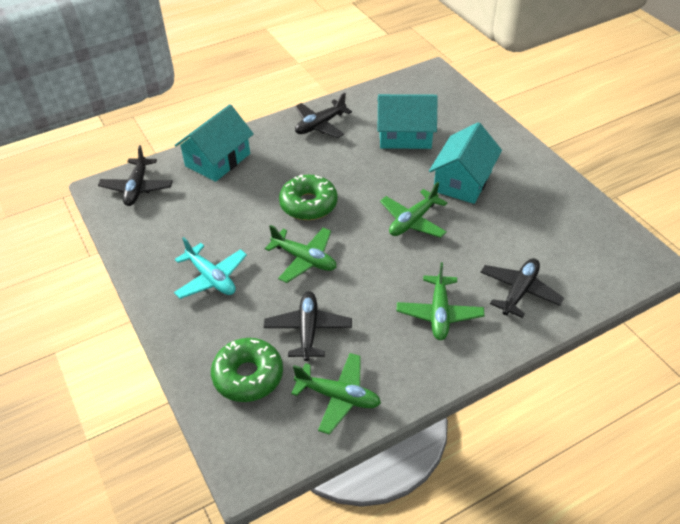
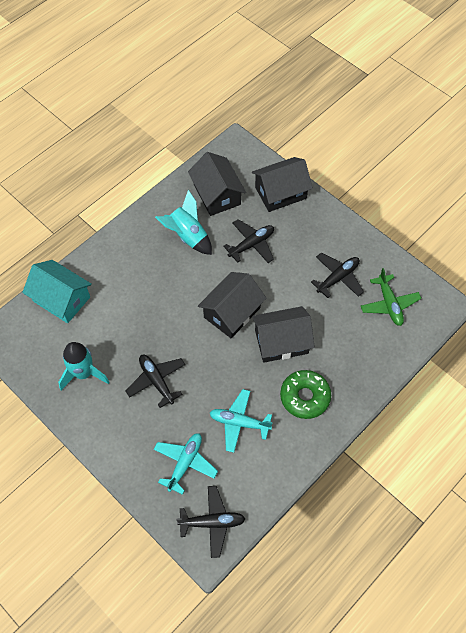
black house: none = 0 -> [188,152,246,216] [198,272,267,338] [252,157,313,212] [252,306,315,363] = 4
green donut: [211,338,283,402] [279,174,338,220] = 2 -> [280,370,331,419] = 1
green plane: [265,225,336,283] [291,353,381,435] [380,182,447,238] [397,262,484,340] = 4 -> [361,268,421,326] = 1
turquoise house: [174,104,254,182] [377,94,438,149] [429,122,502,204] = 3 -> [22,260,92,323] = 1
turquoise plane: [174,237,247,299] = 1 -> [154,433,218,495] [210,389,273,453] = 2
turquoise rocket: none = 0 -> [58,342,109,390] [155,190,212,255] = 2

